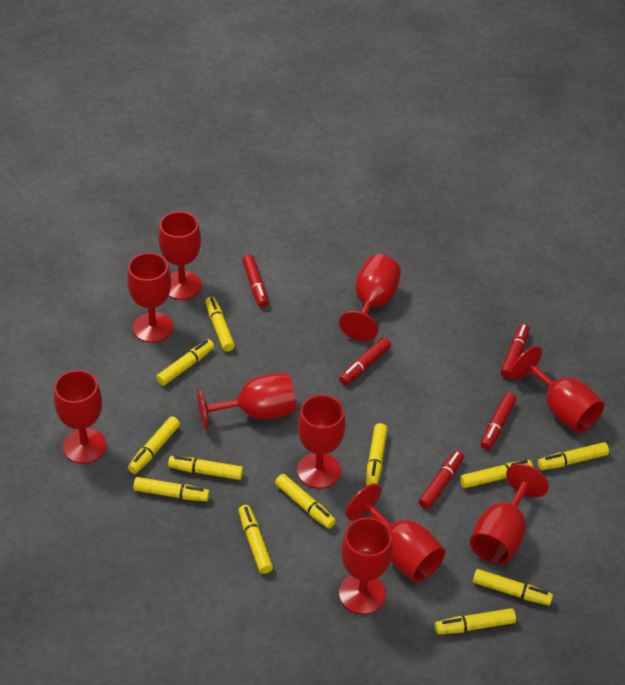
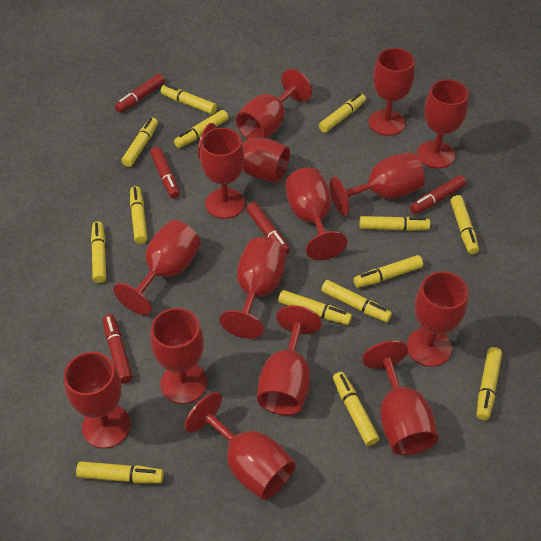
red goblet: [54,370,107,464] [127,253,173,343] [158,211,202,300] [197,373,296,431] [297,395,345,489] [339,254,401,341] [339,517,393,614] [346,484,445,582] [470,464,549,565] [511,346,604,433] = 10 -> [64,352,131,449] [113,220,201,316] [151,308,207,404] [185,392,296,500] [198,123,290,183] [200,128,245,219] [219,237,286,339] [236,69,312,139] [257,305,321,415] [285,167,347,260] [329,152,425,216] [362,340,438,455] [369,48,415,136] [406,271,468,367] [417,79,469,169] = 15
yellow marker: [128,416,180,474] [133,477,210,501] [156,339,214,386] [168,456,243,480] [206,297,235,352] [239,505,273,574] [275,474,336,529] [366,423,387,486] [435,608,516,634] [460,460,533,488] [473,569,553,606] [538,442,609,470] = 12 -> [76,461,164,483] [91,222,106,283] [121,118,158,167] [130,186,147,244] [161,84,217,114] [174,110,228,148] [278,290,352,325] [319,93,366,133] [321,280,392,322] [333,372,379,446] [354,255,423,288] [359,216,430,231] [451,195,479,254] [477,347,502,420] = 14

